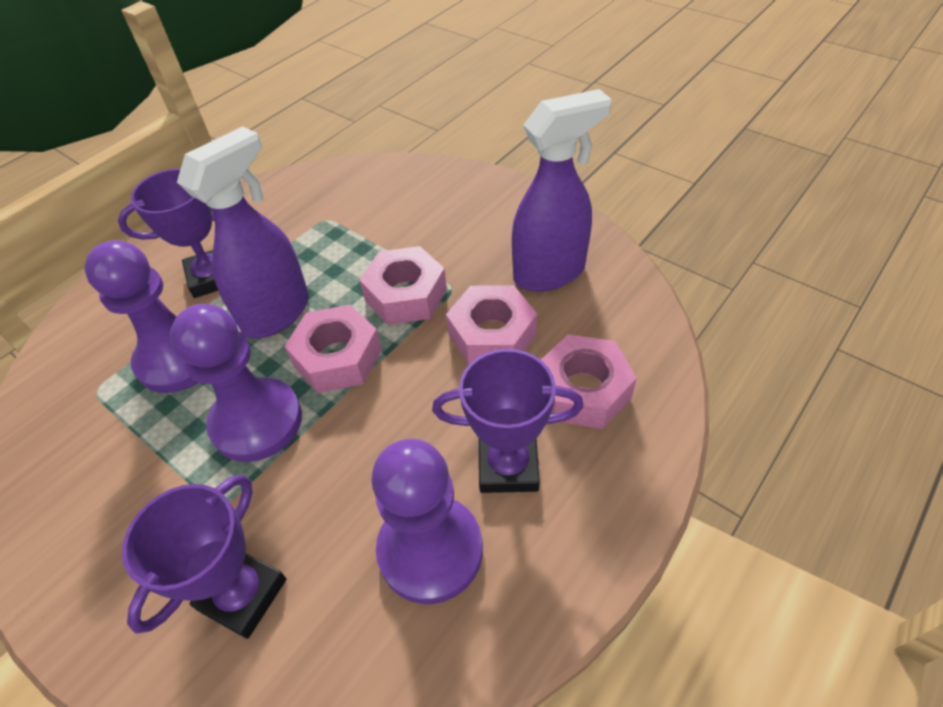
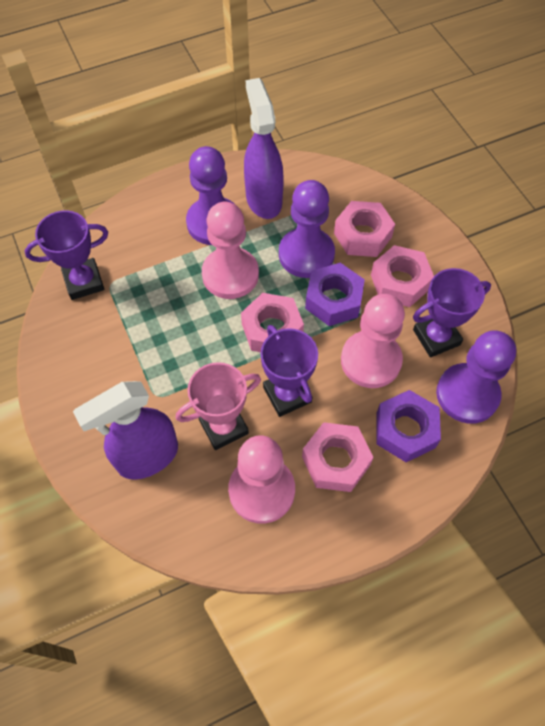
pink pawn: none = 0 -> [202,202,259,299] [228,435,295,524] [341,294,405,388] = 3
pink trophy: none = 0 -> [175,362,261,450] = 1
purple nut: none = 0 -> [305,263,365,326] [376,390,441,462] = 2

